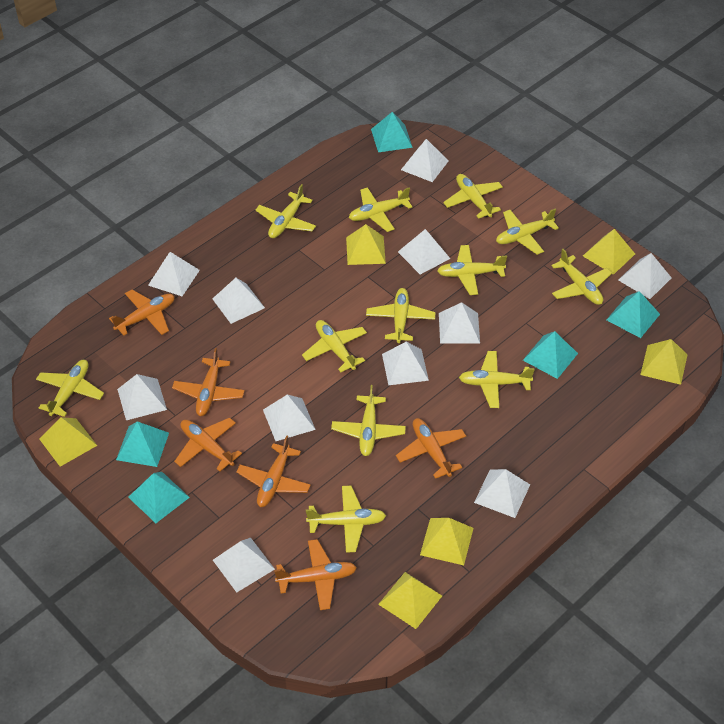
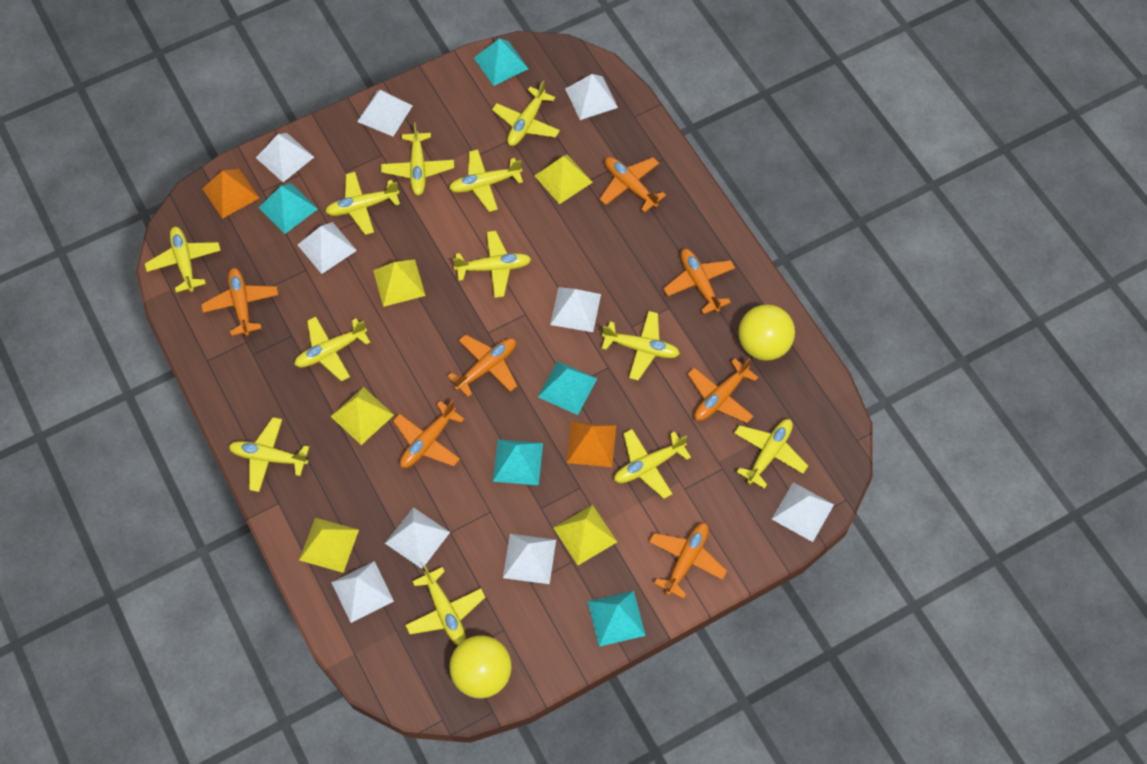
orange plane: [109,290,175,336] [172,348,245,416] [174,418,242,472] [236,435,311,507] [274,539,357,610] [396,418,466,479] = 6 -> [201,268,278,336] [393,400,464,468] [448,334,517,397] [599,157,666,213] [649,523,727,599] [663,249,735,314] [688,358,758,423] = 7
orange pyramid: none = 0 -> [202,169,259,219] [567,421,616,467] = 2
white pyramid: [117,374,167,420] [148,252,200,296] [213,278,265,324] [213,538,275,593] [263,394,316,441] [382,342,429,385] [398,229,450,274] [401,139,449,182] [439,302,480,343] [474,469,530,518] [619,253,672,299] = 11 -> [256,133,314,182] [298,222,357,274] [331,561,394,623] [357,90,412,136] [385,507,450,569] [503,534,556,584] [550,287,601,332] [565,74,618,120] [772,482,834,542] = 9
yellow ball: none = 0 -> [449,635,512,698] [738,305,795,361] = 2
yellow pyramid: [39,417,97,467] [346,224,386,265] [378,572,442,629] [420,518,474,565] [583,229,635,275] [640,339,688,385] = 6 -> [299,518,359,573] [330,387,394,445] [373,260,426,307] [535,154,593,204] [554,505,617,565] = 5

